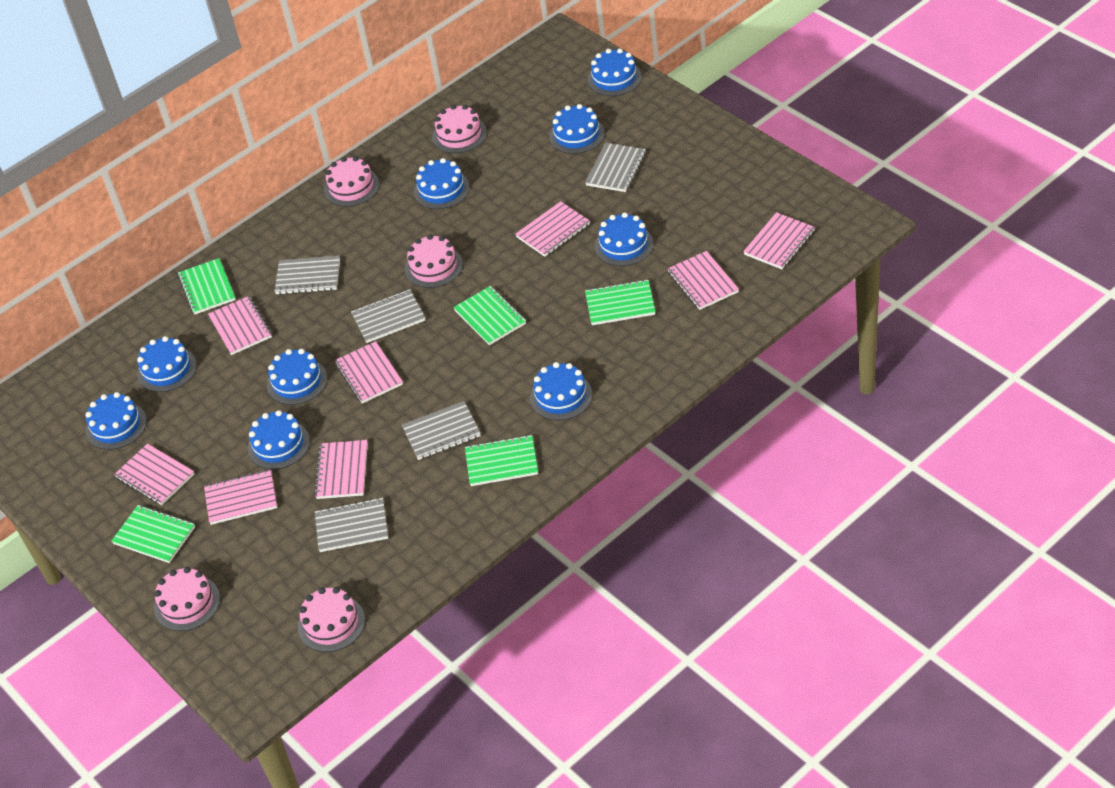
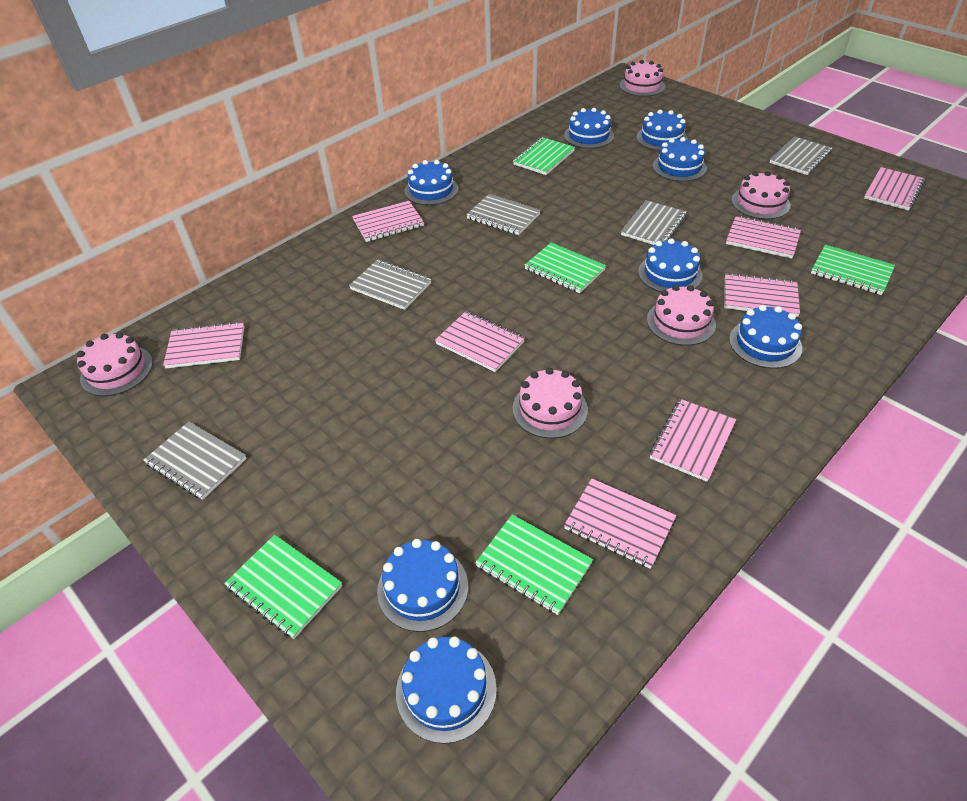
blue cake: [86,392,146,450] [137,336,196,392] [248,410,310,469] [267,349,327,405] [414,158,470,209] [530,362,592,420] [549,104,605,154] [588,48,641,96] [595,213,653,266] = 9 -> [377,539,468,632] [396,636,497,744] [404,160,458,205] [564,108,614,149] [636,110,688,151] [638,238,702,292] [653,137,707,182] [729,305,802,369] = 8

